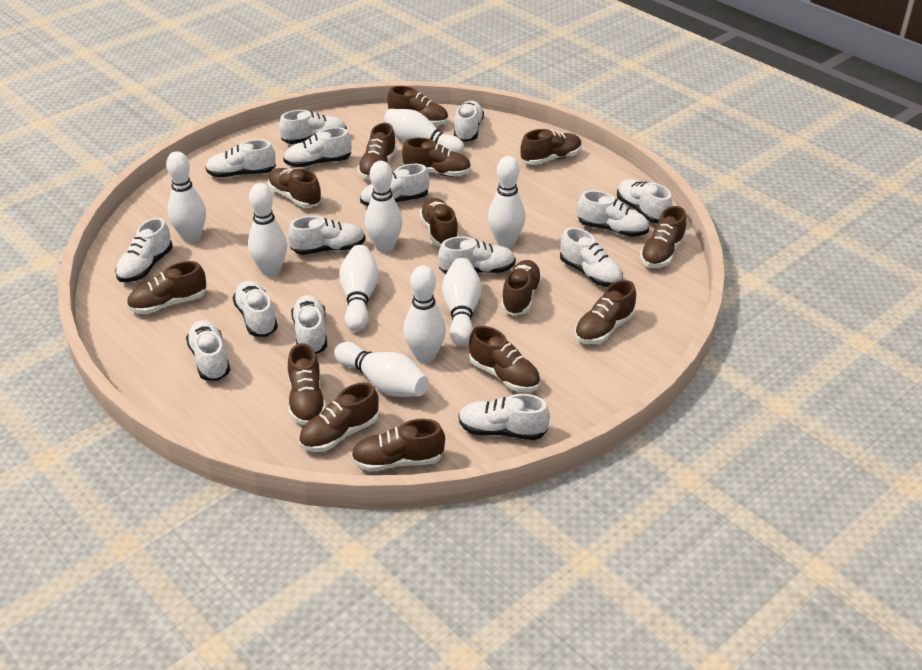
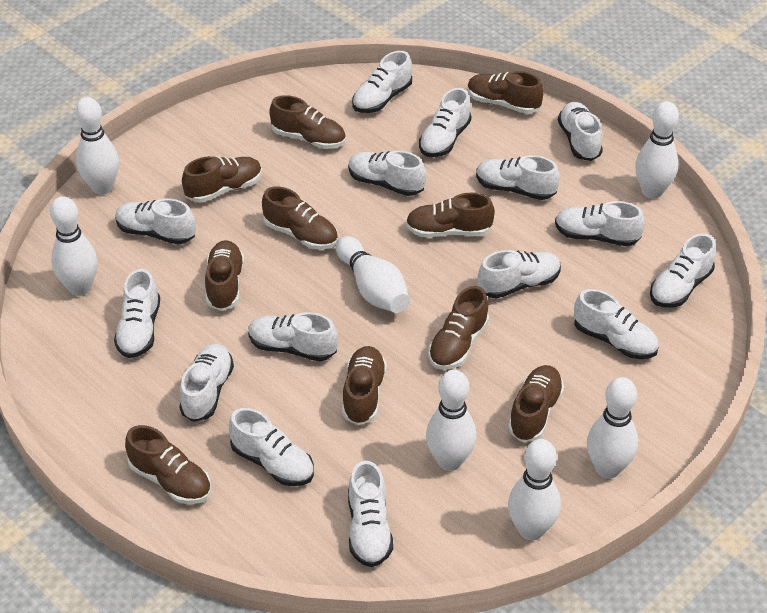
brown shoe: [127,261,206,314] [268,168,322,208] [288,343,326,425] [299,382,379,452] [351,419,445,472] [358,123,397,179] [387,86,448,126] [402,138,471,177] [419,198,459,246] [469,326,540,392] [501,260,542,316] [520,129,582,165] [575,280,636,344] [640,206,686,268] = 14 -> [125,425,211,504] [182,156,262,202] [205,240,244,311] [262,187,338,250] [269,95,346,149] [342,346,387,425] [406,193,495,237] [428,286,489,370] [467,71,544,114] [508,365,564,442] = 10
white bowling pin: [166,151,206,243] [248,183,287,276] [334,342,429,397] [339,245,379,332] [365,161,402,253] [384,109,464,154] [403,265,446,363] [442,258,482,347] [488,156,525,248] = 9 -> [50,196,98,296] [75,97,119,195] [336,236,409,313] [426,369,477,471] [508,439,561,540] [587,377,638,479] [635,101,679,199] = 7

